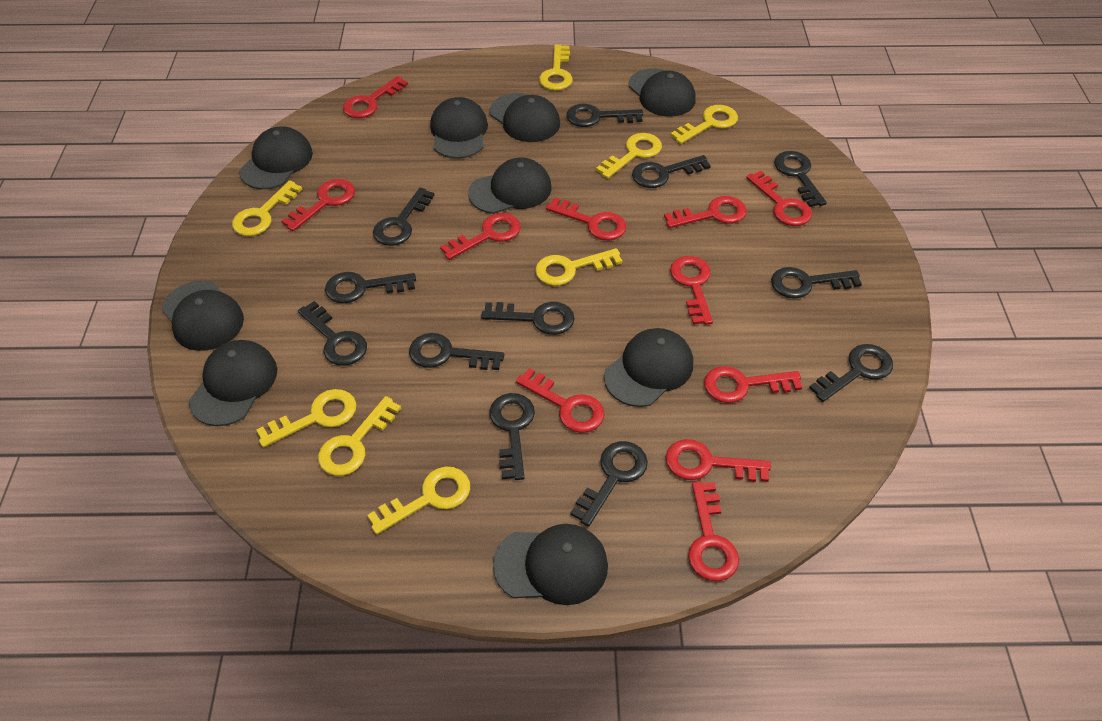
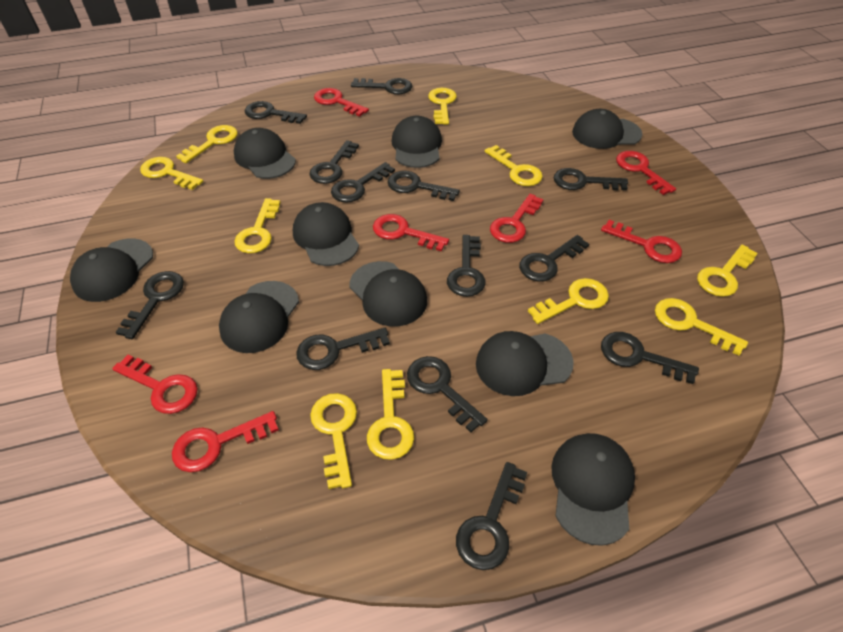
black key: [298,301,367,366] [325,272,416,303] [373,187,434,246] [409,333,504,370] [481,302,575,335] [489,393,535,480] [566,104,643,127] [570,441,648,527] [632,155,711,188] [771,267,862,299] [774,151,827,207] [809,344,893,402] = 12 -> [115,271,184,339] [245,101,307,124] [296,328,390,370] [309,140,359,184] [331,162,395,203] [351,78,412,94] [388,171,460,201] [407,356,488,432] [447,235,486,297] [456,462,527,570] [519,235,589,281] [554,168,628,190] [601,332,699,384] = 13
red key: [281,179,355,231] [343,76,408,118] [440,213,521,260] [516,368,604,433] [546,197,627,241] [664,196,747,228] [665,439,771,482] [670,256,713,325] [688,481,739,581] [704,366,802,403] [746,171,812,226] = 11 -> [112,355,198,414] [172,411,279,472] [314,88,369,117] [373,214,449,252] [490,194,544,243] [601,220,682,263] [616,151,676,195] = 7
yellow key: [232,180,302,236] [256,389,356,448] [318,396,401,476] [367,467,470,535] [535,248,622,286] [539,44,573,90] [596,133,662,179] [670,105,738,144] = 8 -> [140,157,203,190] [176,125,238,163] [235,198,281,253] [310,393,357,489] [367,369,414,460] [428,88,457,125] [485,145,543,186] [528,278,609,324] [655,298,748,356] [697,244,758,297] = 10

